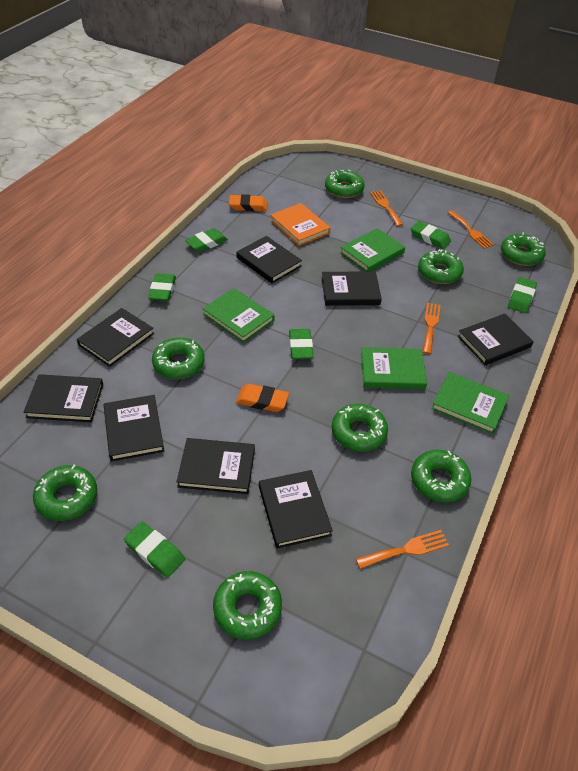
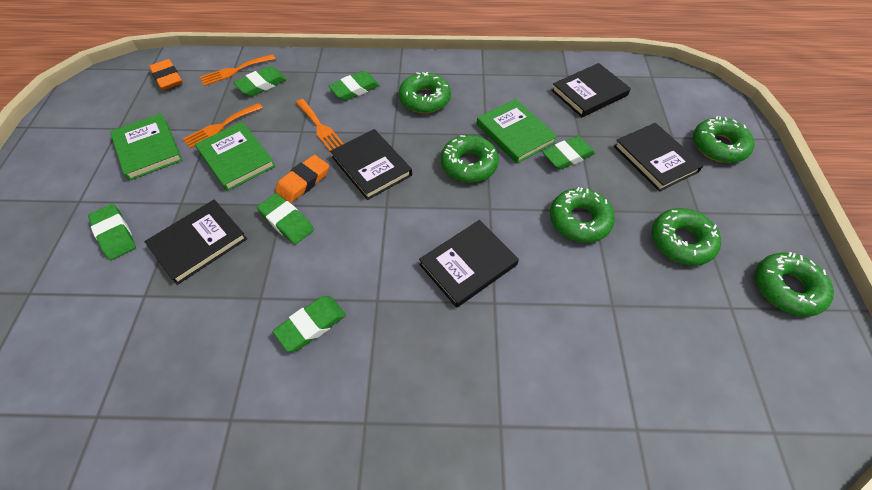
black book: [24,374,103,422] [77,308,154,367] [104,395,164,462] [177,438,255,494] [236,236,302,283] [259,470,333,549] [322,271,382,306] [457,314,534,365] = 8 -> [145,200,247,285] [330,129,412,200] [419,220,519,308] [551,63,631,117] [614,123,704,192] = 5
green book: [203,288,275,343] [340,228,405,271] [361,347,427,389] [431,372,509,434] = 4 -> [110,113,183,181] [195,122,276,191] [477,99,558,164] = 3
green donut: [33,465,97,521] [152,337,205,379] [213,571,282,639] [325,170,365,198] [332,404,388,452] [411,450,471,502] [418,249,464,284] [501,232,546,266] = 8 -> [399,72,451,113] [441,135,499,182] [550,187,615,243] [652,208,721,266] [693,116,755,163] [755,252,834,317] = 6
orange book: [270,203,331,246] = 1 -> none = 0
orange fork: [356,530,449,569] [370,190,403,226] [423,303,441,354] [448,211,494,249] = 4 -> [183,103,263,148] [200,54,275,86] [296,99,344,151] = 3

